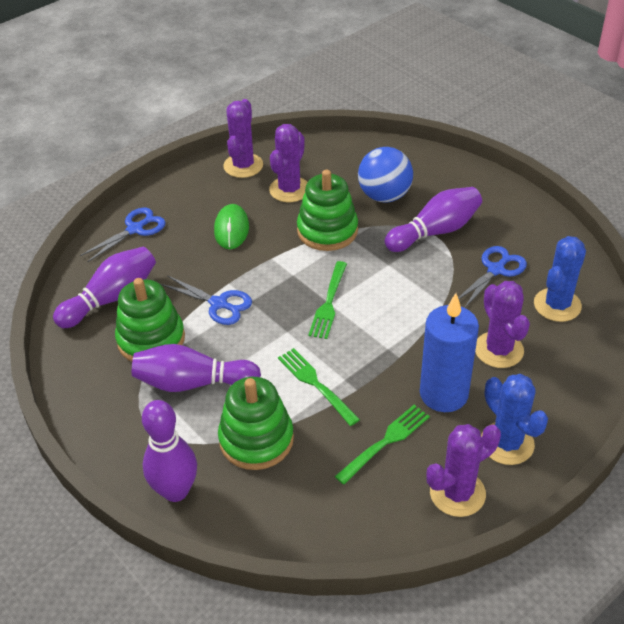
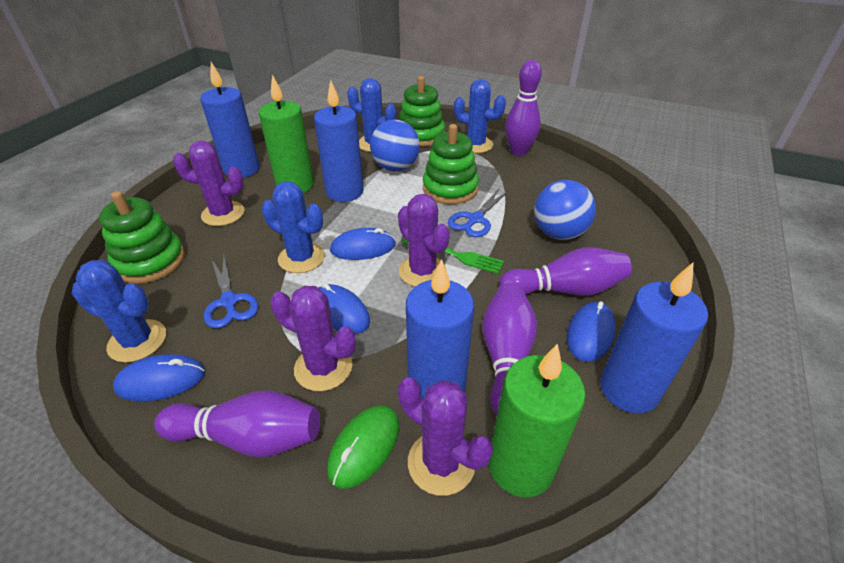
blue ball: [358,147,413,203] = 1 -> [370,120,420,171] [534,180,596,240] = 2
blue cactus: [481,374,548,465] [534,236,586,322] = 2 -> [72,260,166,363] [262,181,325,273] [347,78,396,152] [454,79,506,153] = 4
blue candle: [420,293,479,412] = 1 -> [200,62,260,178] [314,80,364,202] [406,259,474,400] [600,262,708,413] = 4
blue mouse: none = 0 -> [113,354,205,401] [318,283,370,334] [330,228,396,260] [567,301,616,362] = 4
blue scissors: [80,208,166,263] [161,275,252,325] [458,246,527,308] = 3 -> [204,256,258,328] [448,188,509,237] = 2
green candle: none = 0 -> [259,75,314,193] [489,344,586,497] = 2
green fork: [278,348,360,426] [308,261,347,339] [335,405,430,485] = 3 -> [402,238,504,274] = 1

